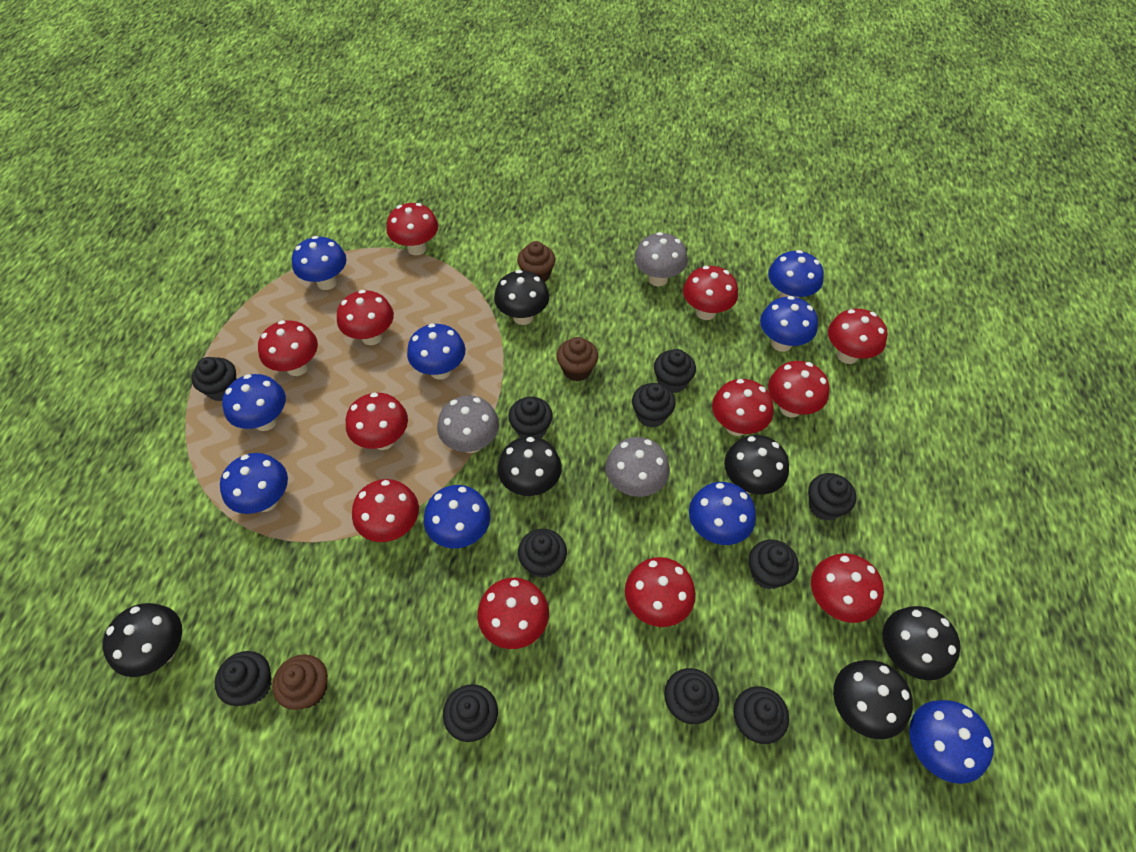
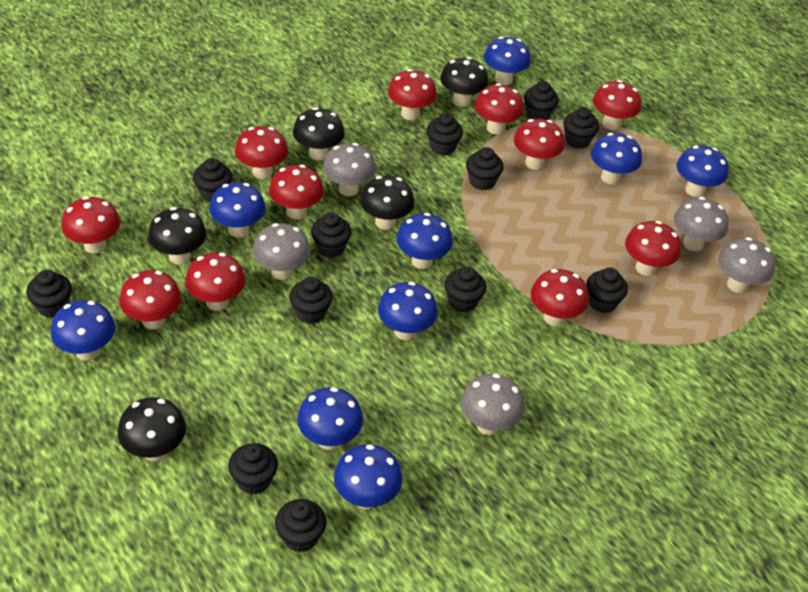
black cupcake: [192,357,237,401] [215,651,271,706] [443,684,498,742] [509,397,553,438] [518,529,567,578] [632,383,676,428] [654,349,696,393] [664,668,719,724] [733,686,789,744] [749,539,799,589] [808,473,856,521] = 11 -> [26,270,72,318] [193,158,232,202] [228,443,278,494] [275,499,326,552] [289,277,333,324] [311,212,352,258] [426,113,463,155] [444,266,486,313] [466,147,504,190] [524,81,559,120] [563,107,599,149] [586,268,628,313] = 12
black mushroom: [102,603,182,677] [494,270,549,325] [497,436,562,496] [724,435,789,494] [833,660,913,739] [883,606,960,680] = 6 -> [118,397,186,461] [148,207,206,264] [293,107,344,160] [360,175,414,230] [440,57,488,107] = 5
brown cupcake: [272,654,328,710] [517,241,555,282] [557,337,598,381] = 3 -> none = 0
grey mushroom: [437,396,499,453] [606,437,670,497] [634,232,688,286] = 3 -> [253,223,311,280] [323,143,376,196] [461,373,525,435] [674,197,729,251] [718,237,775,293] = 5
red mushroom: [258,320,318,376] [337,290,394,345] [346,392,408,450] [352,479,419,542] [386,203,438,255] [477,578,549,649] [625,557,696,627] [683,266,738,320] [712,379,774,436] [768,361,830,417] [811,553,884,623] [828,309,887,364] = 12 -> [61,196,120,254] [119,270,181,329] [185,252,245,311] [235,126,288,179] [269,165,324,219] [388,69,437,120] [475,83,524,135] [514,119,564,170] [531,269,589,326] [593,80,641,130] [625,221,681,276] = 11

